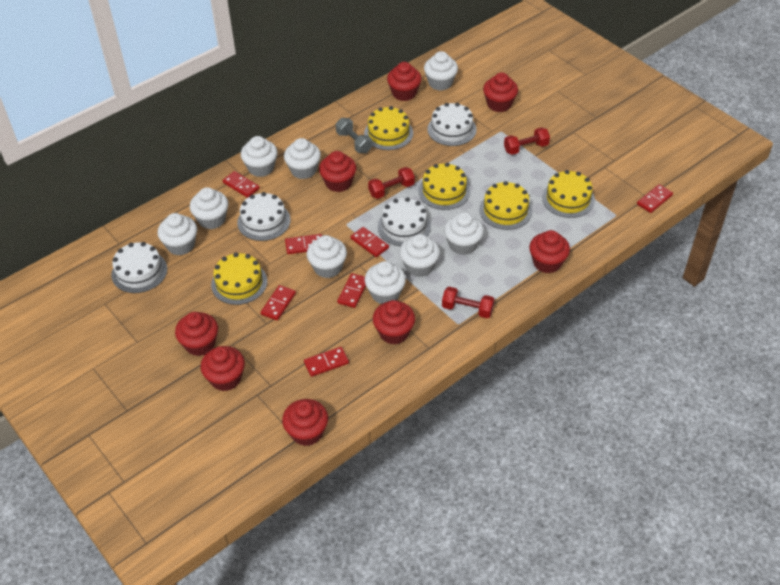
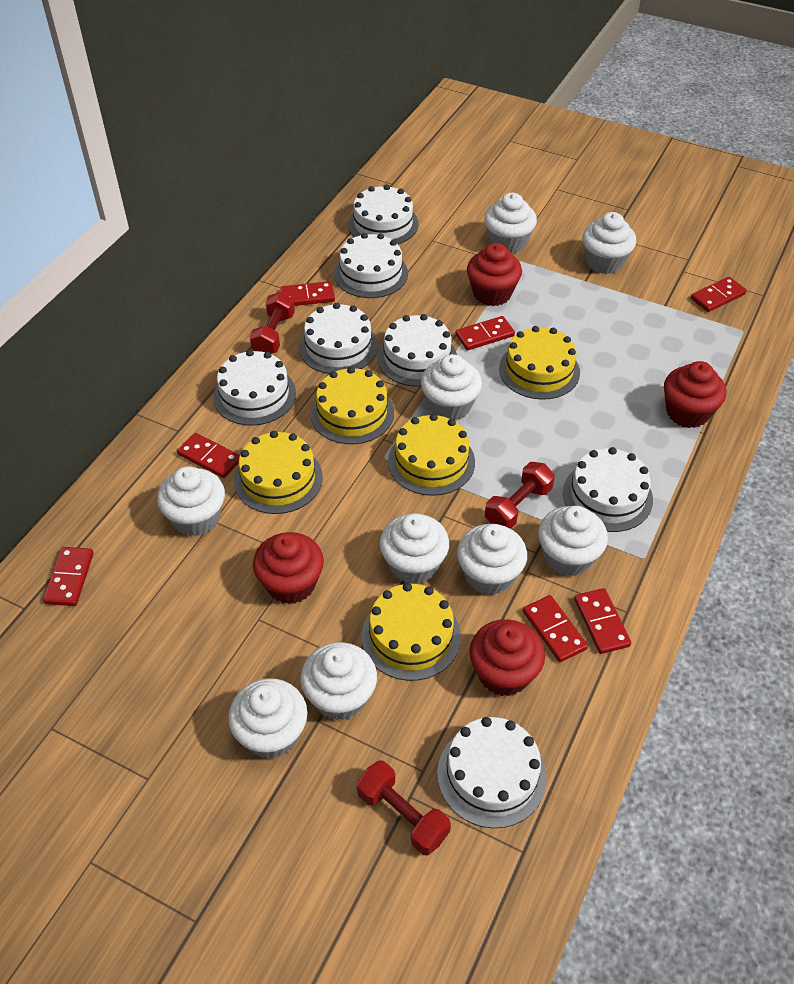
grey dumbbell: [336,118,372,153] = 1 -> none = 0
red cupcake: [175,312,218,356] [201,346,245,391] [282,399,328,446] [319,151,356,192] [373,300,415,345] [387,62,422,101] [483,72,518,112] [529,230,570,273] = 8 -> [253,532,324,604] [467,243,522,306] [469,619,545,696] [664,361,726,428] = 4
white cake: [111,242,167,293] [237,192,291,241] [378,197,431,246] [427,103,477,146] = 4 -> [213,350,296,426] [299,303,378,374] [334,233,408,298] [348,184,419,244] [377,314,457,387] [437,717,547,828] [563,447,653,532] = 7

